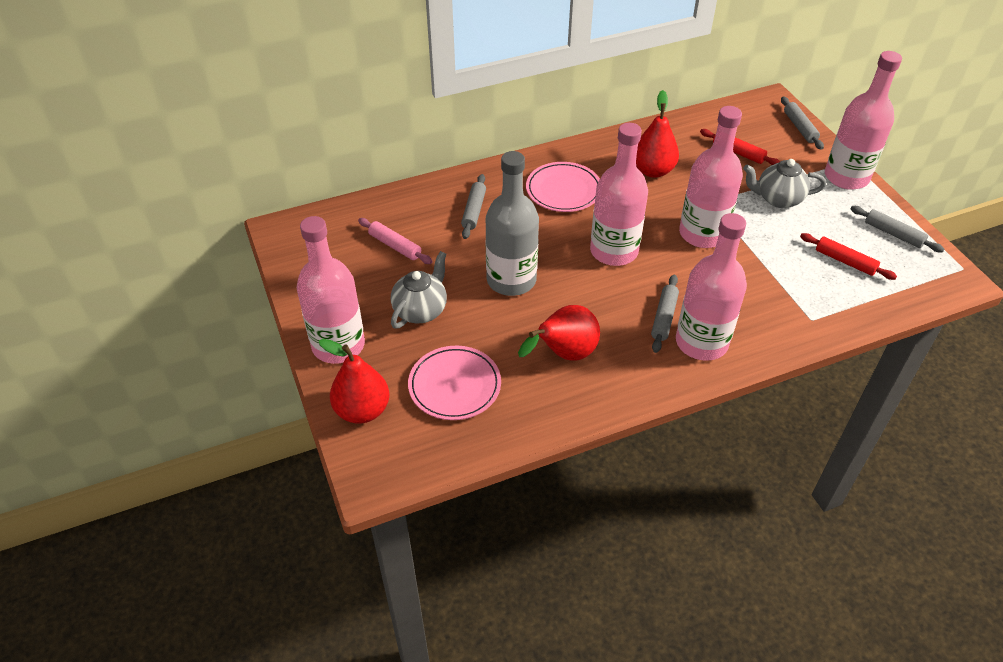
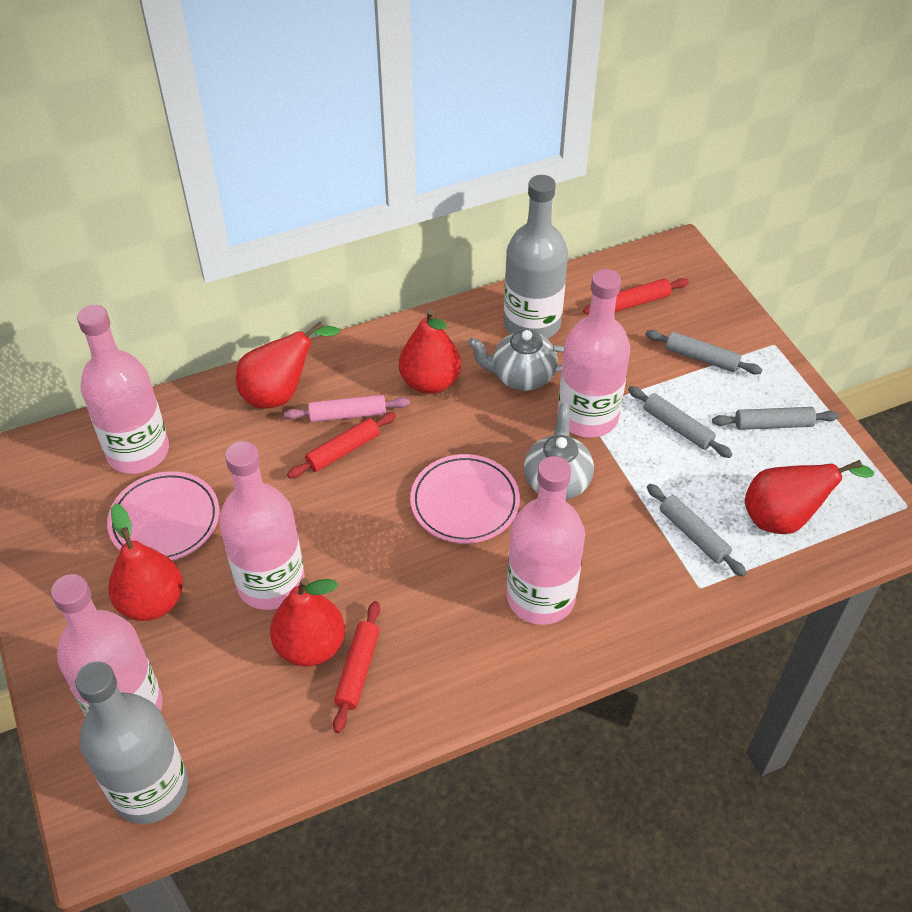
grey bottle: [486,151,539,296] = 1 -> [75,661,188,824] [504,175,568,339] = 2
red pear: [319,339,389,424] [518,305,600,361] [636,90,679,178] = 3 -> [108,503,183,621] [236,322,340,409] [270,578,345,666] [399,309,461,394] [745,460,874,534] = 5
red rolling pin: [700,129,780,165] [800,233,897,280] = 2 -> [287,412,396,479] [333,601,380,733] [583,278,689,315] = 3

